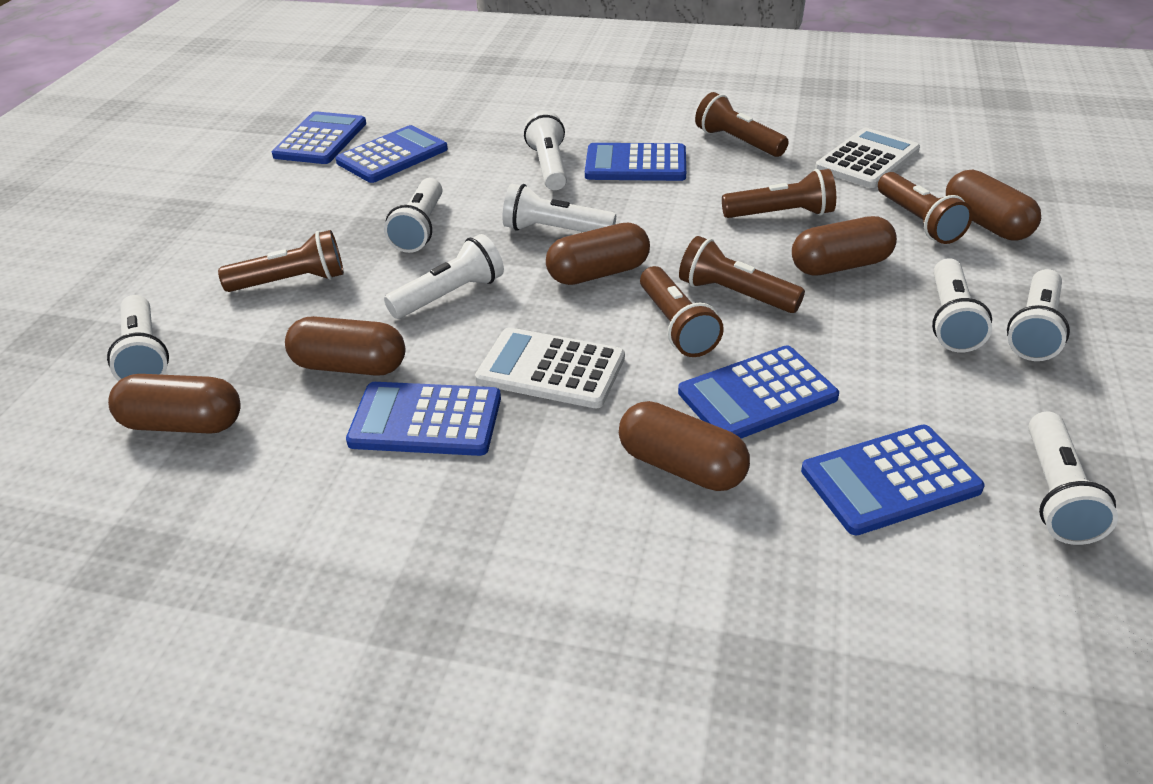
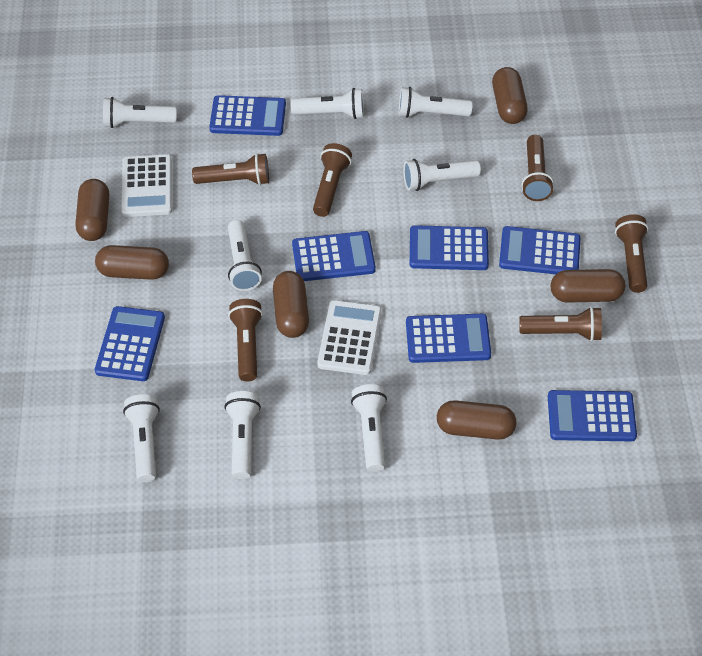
blue calculator: [272,111,366,164] [335,125,448,183] [346,382,501,456] [585,143,686,181] [678,345,839,438] [801,425,985,536] = 6 -> [95,306,165,381] [209,95,286,136] [292,231,376,281] [406,314,491,363] [410,225,489,270] [499,226,581,274] [548,390,637,442] = 7

